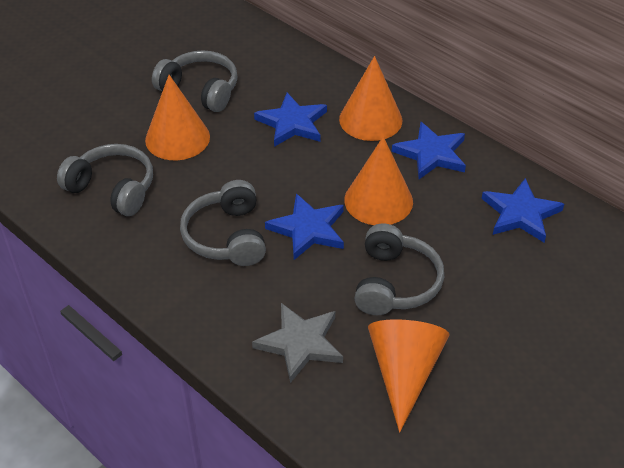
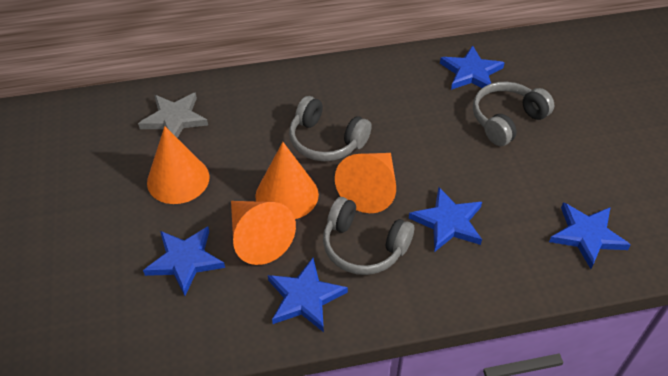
blue star: [254,93,327,147] [265,193,344,260] [392,122,466,179] [482,178,564,242] = 4 -> [143,227,225,296] [268,258,348,332] [409,187,482,252] [440,45,504,90] [549,202,631,269] = 5
grey headphones: [57,144,153,216] [152,50,237,112] [180,180,266,266] [354,223,444,315] = 4 -> [289,96,372,162] [323,197,414,275] [473,82,554,146] = 3

